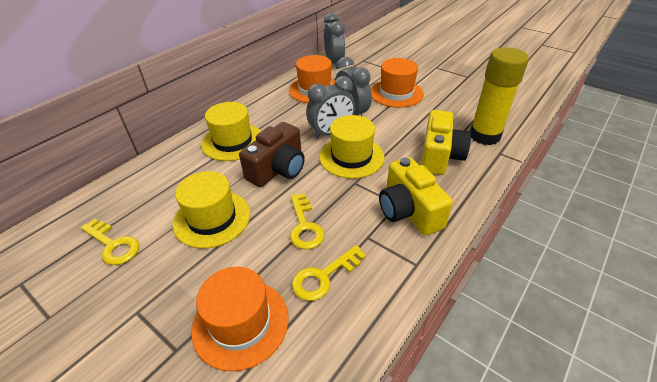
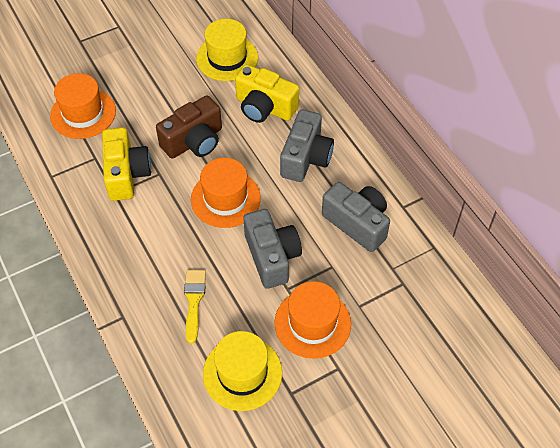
grey camera: none = 0 -> [244,209,302,289] [280,109,334,182] [322,182,390,252] = 3
grey clock: [306,76,355,139] [324,13,345,69] [335,57,372,116] = 3 -> none = 0
yellow brush: none = 0 -> [184,270,206,344] = 1
yellow glue stick: [470,47,529,145] = 1 -> none = 0
yellow hat: [173,171,250,248] [201,102,261,161] [319,115,385,179] = 3 -> [196,19,258,81] [203,331,282,411] = 2
yellow key: [81,219,139,265] [290,193,324,250] [292,245,366,301] = 3 -> none = 0

